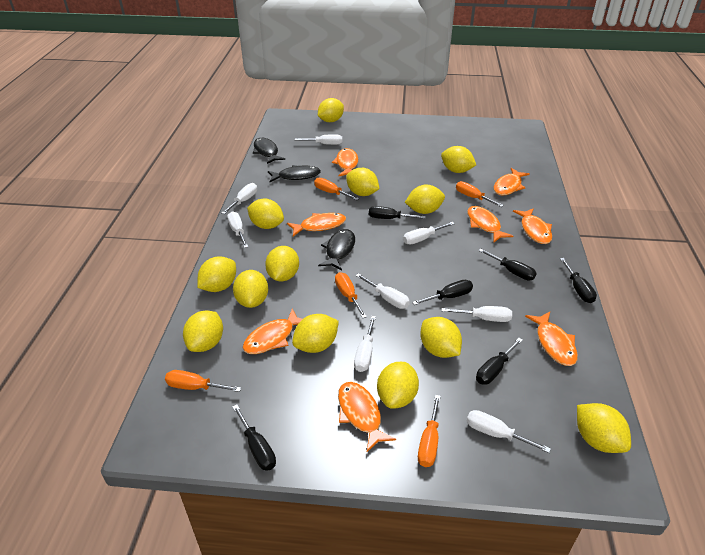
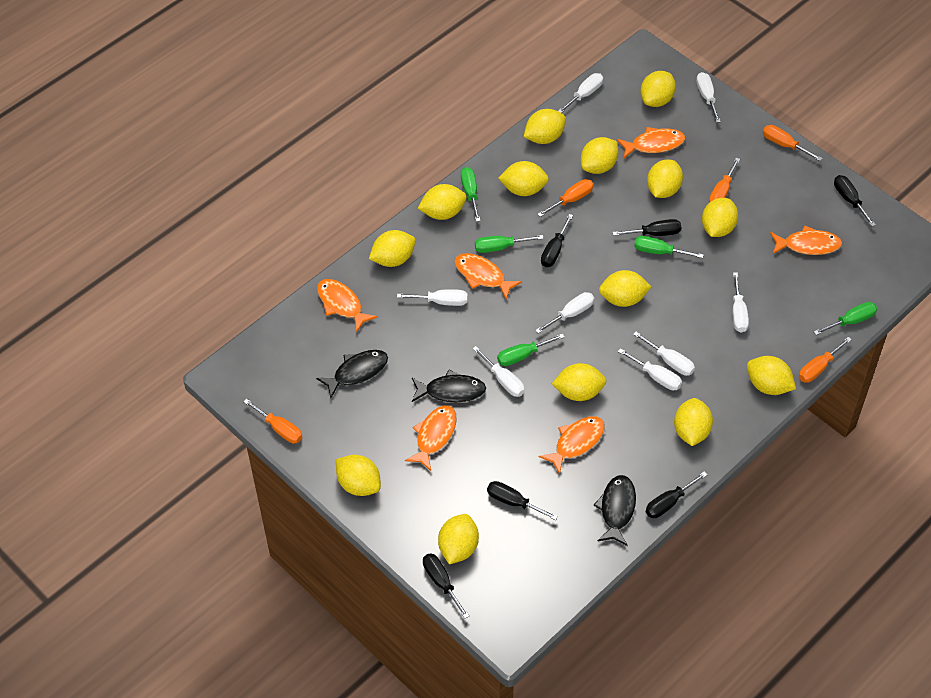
green screwdriver: none = 0 -> [461,167,480,222] [475,235,544,253] [497,333,565,366] [634,236,704,258] [814,302,877,335] = 5
orange fish: [243,309,302,354] [287,213,346,236] [332,148,358,176] [338,382,396,452] [467,206,513,242] [494,168,530,196] [513,208,552,244] [525,312,578,366] = 8 -> [317,279,378,333] [405,405,457,471] [455,253,522,300] [539,416,605,475] [617,127,685,158] [770,226,842,255] = 6
yellow lemon: [183,310,223,352] [197,256,236,292] [233,270,268,308] [247,199,284,229] [265,246,299,281] [292,314,339,353] [318,98,344,122] [346,168,379,196] [377,362,419,409] [405,184,445,214] [420,317,462,358] [441,146,476,173] [577,403,631,453] = 13 -> [336,455,381,496] [369,230,416,267] [418,184,467,220] [438,514,479,564] [498,161,549,196] [524,109,566,144] [552,363,606,401] [581,137,618,174] [599,270,652,307] [640,71,676,107] [647,160,683,198] [674,398,713,446] [702,198,738,237] [747,356,796,395] = 14

